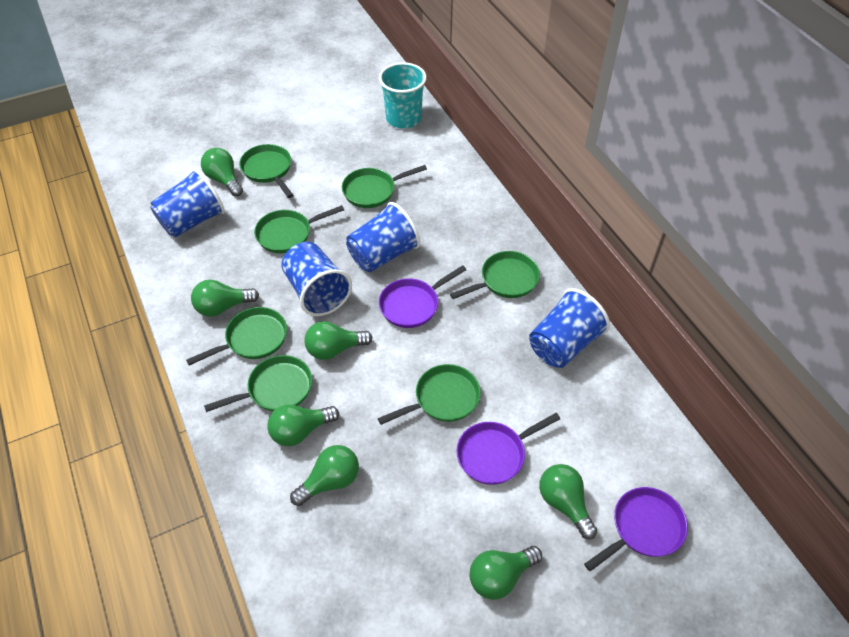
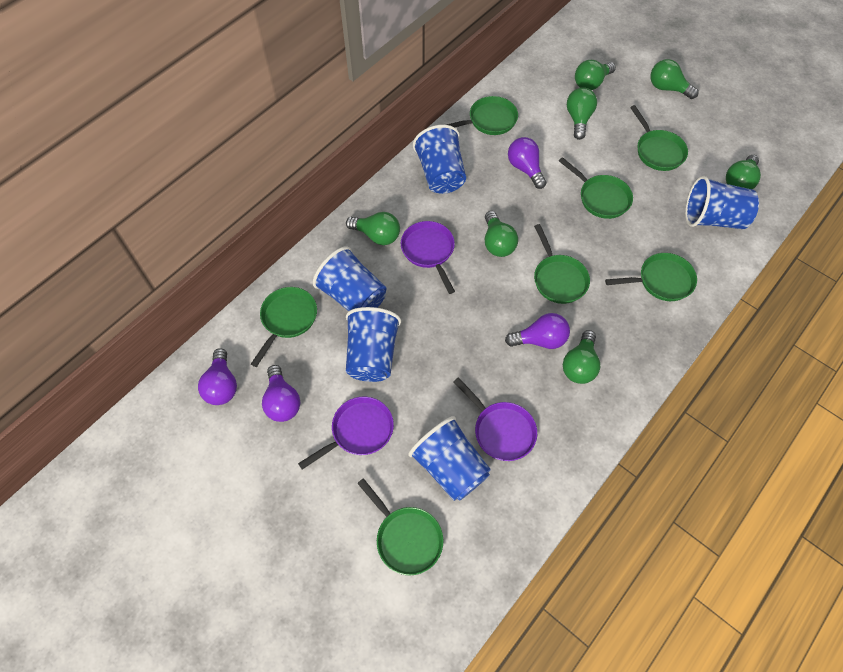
blue cup: [150,169,225,237] [281,242,352,316] [346,202,420,272] [529,288,610,368] = 4 -> [313,246,386,311] [346,307,401,382] [408,416,491,501] [413,125,466,194] [685,176,759,229] = 5
purple light bulb: none = 0 -> [198,348,237,405] [262,365,301,422] [505,313,570,349] [508,137,547,189] = 4
turquoise cup: [379,62,427,129] = 1 -> none = 0

